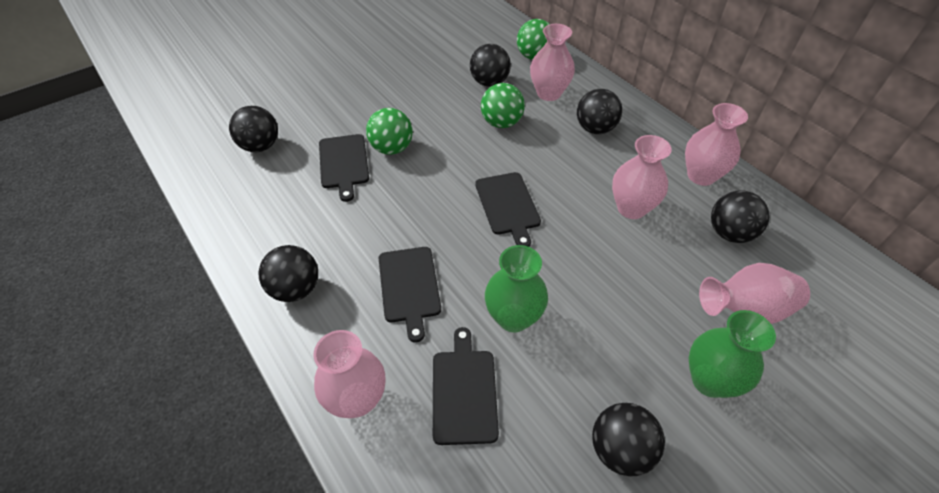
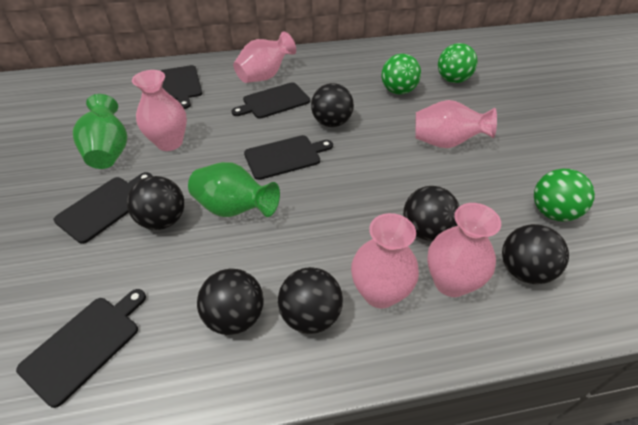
black cutting board: [319,134,369,202] [379,247,441,342] [433,327,499,445] [475,172,541,247] = 4 -> [16,289,146,408] [53,172,152,244] [161,65,202,109] [232,82,310,119] [244,135,333,180] = 5

